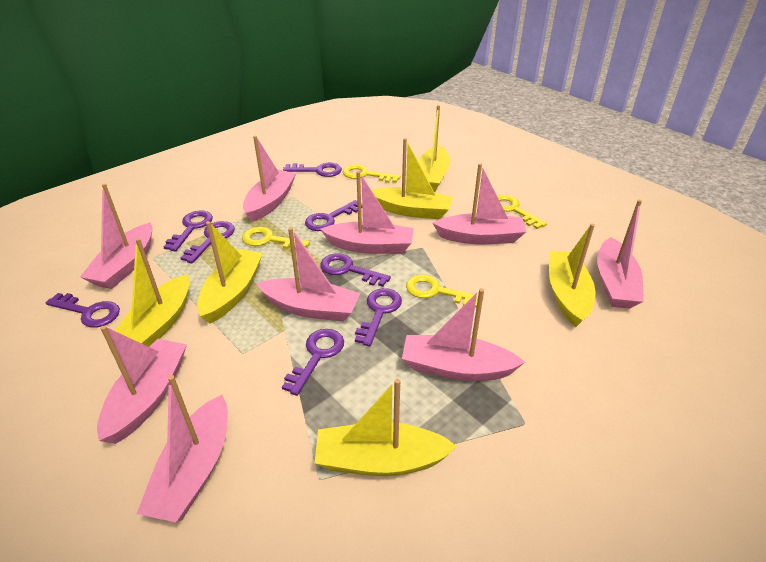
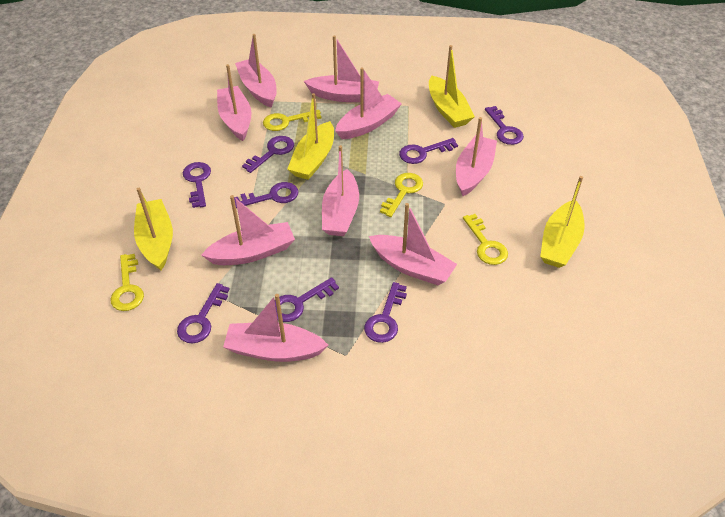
yellow boat: [115,238,190,347] [197,221,263,324] [314,379,457,476] [372,138,453,219] [418,105,450,192] [549,224,596,327] = 6 -> [134,188,173,270] [287,93,334,180] [429,45,475,128] [540,176,585,268] = 4

